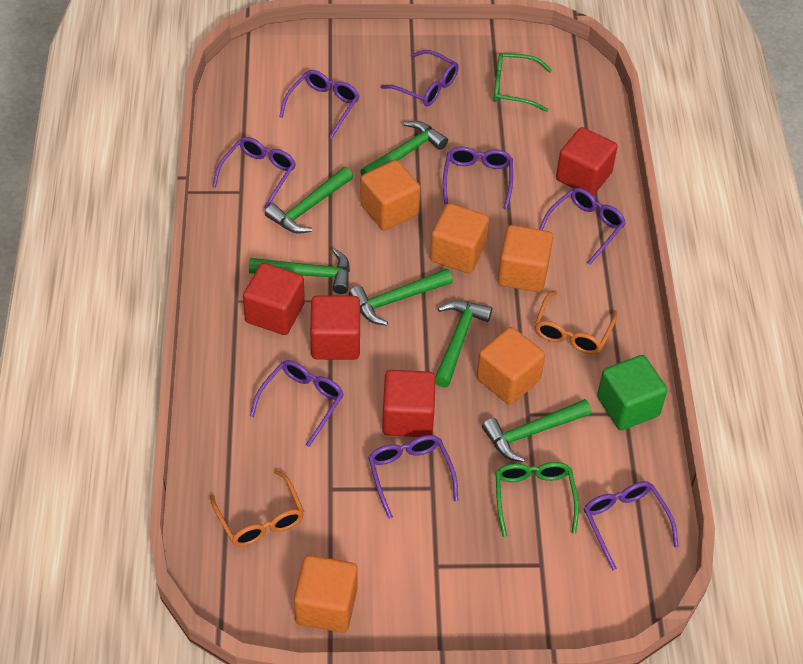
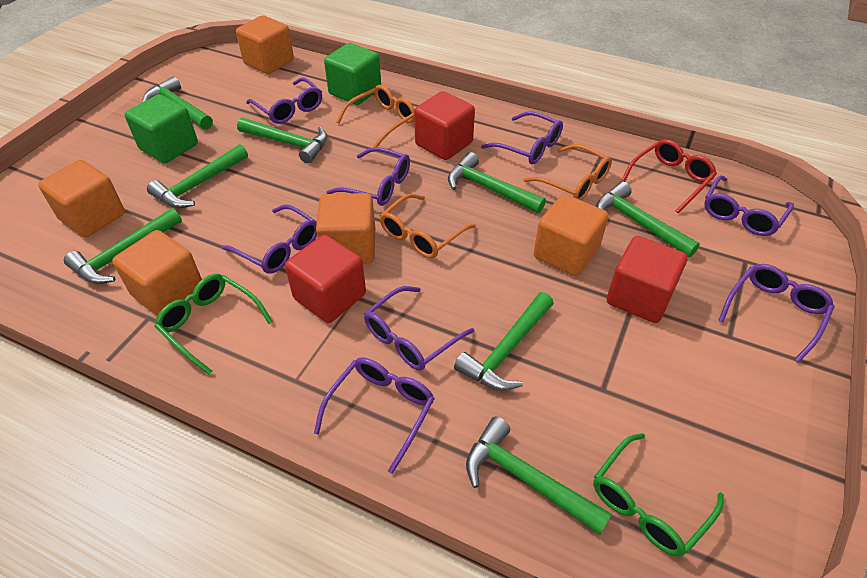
green cube: [597,355,667,430] = 1 -> [125,94,198,163] [324,43,381,105] = 2
green hammer: [249,248,350,294] [265,167,353,234] [349,269,453,326] [360,121,448,176] [435,300,492,387] [482,399,591,462] = 6 -> [64,208,182,284] [142,76,213,130] [147,144,248,208] [237,117,328,163] [448,152,546,213] [454,292,554,391] [466,417,612,535] [596,182,700,258] = 8
orange glasses: [210,470,304,547] [535,290,617,354] = 2 -> [336,85,415,147] [380,194,476,258] [523,144,612,200] = 3
red cube: [243,263,305,335] [310,295,360,360] [382,370,436,437] [556,127,618,196] = 4 -> [285,235,366,323] [414,91,475,160] [607,236,688,323] = 3
red glasses: none = 0 -> [621,139,717,213] = 1

